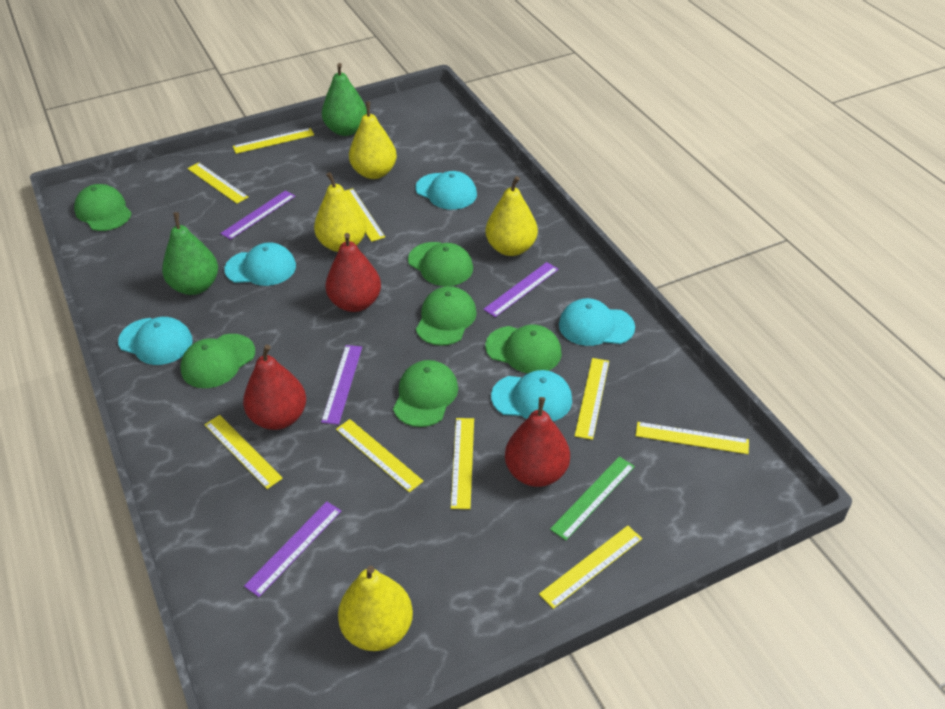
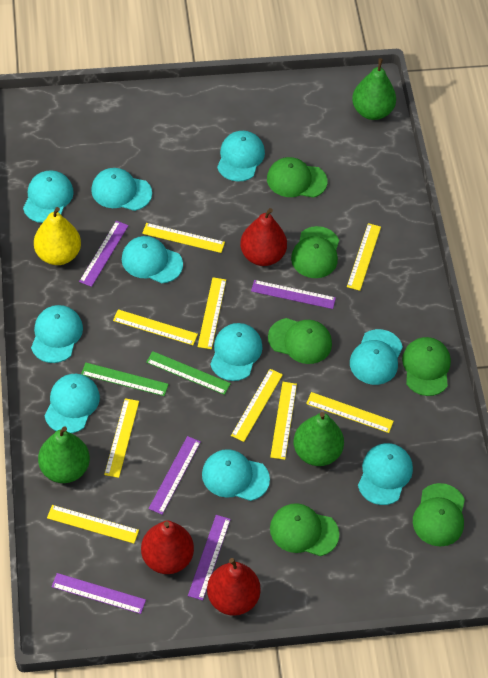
green pear: [162,212,218,295] [322,63,367,136] = 2 -> [38,426,90,483] [293,412,344,466] [352,58,396,120] = 3
green ruler: [550,457,635,540] = 1 -> [81,363,169,396] [146,351,231,395] = 2
purple ruler: [220,190,295,240] [244,501,341,597] [321,345,362,425] [483,262,559,317] = 4 -> [51,573,146,614] [79,221,129,287] [149,436,201,515] [188,515,231,601] [251,280,336,309] = 5
turquoise cap: [118,317,193,365] [224,242,296,286] [415,171,477,210] [491,370,572,421] [559,298,635,346] = 5 -> [23,170,74,223] [31,305,83,363] [44,374,100,433] [91,168,152,211] [122,236,183,283] [202,449,270,501] [210,323,263,381] [217,131,265,182] [350,329,403,385] [358,443,413,505] = 10
yellow pear: [314,172,366,252] [338,566,413,651] [349,101,397,179] [486,176,538,256] = 4 -> [34,207,81,265] = 1

